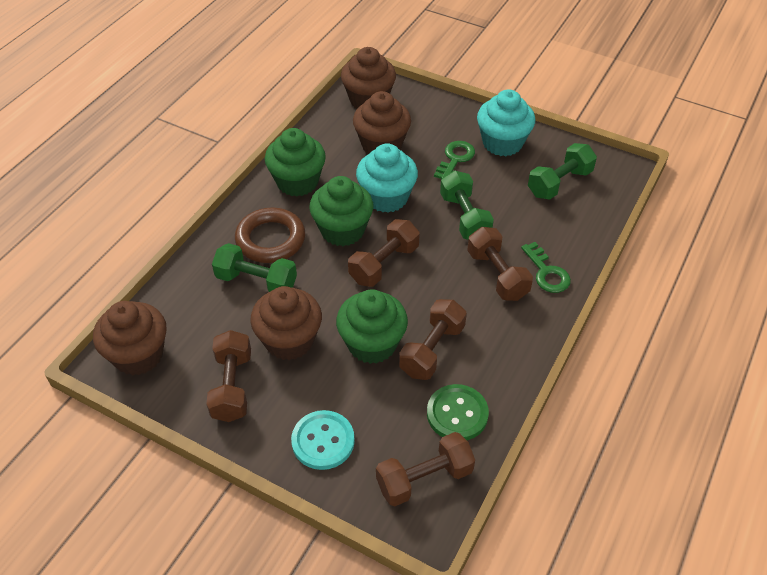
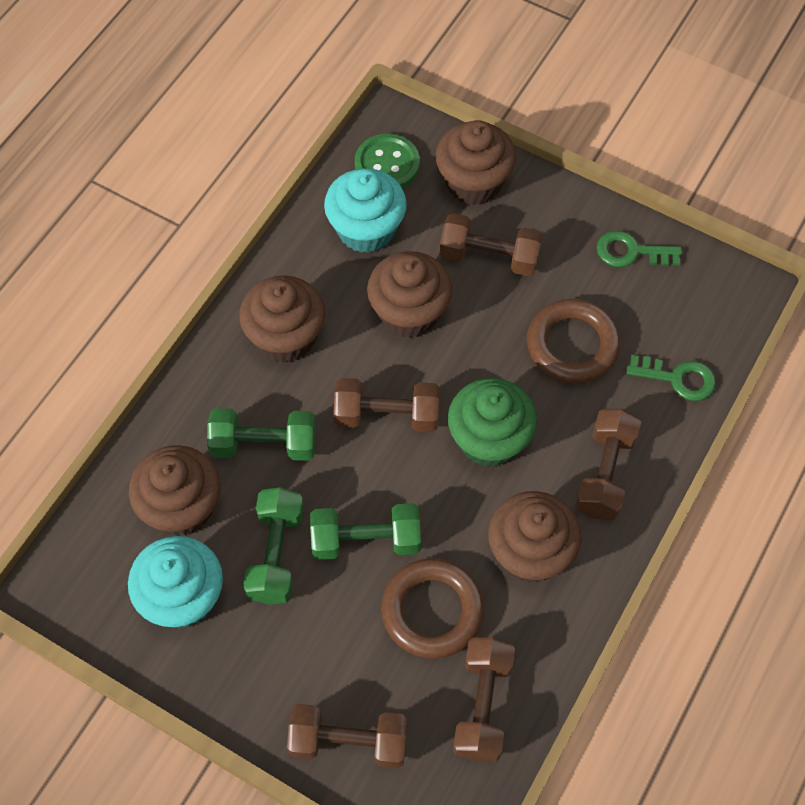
brown cupcake: [93,301,167,376] [250,286,322,360] [341,47,396,108] [353,91,411,154] = 4 -> [129,445,220,536] [239,276,325,363] [367,251,452,338] [435,120,516,205] [488,491,582,583] = 5
brown ring: [235,208,305,263] = 1 -> [381,558,485,659] [527,299,621,384] = 2
green cupcake: [265,128,326,196] [309,176,373,246] [336,289,408,364] = 3 -> [448,378,537,467] = 1
turquoise button: [291,410,355,470] = 1 -> none = 0

